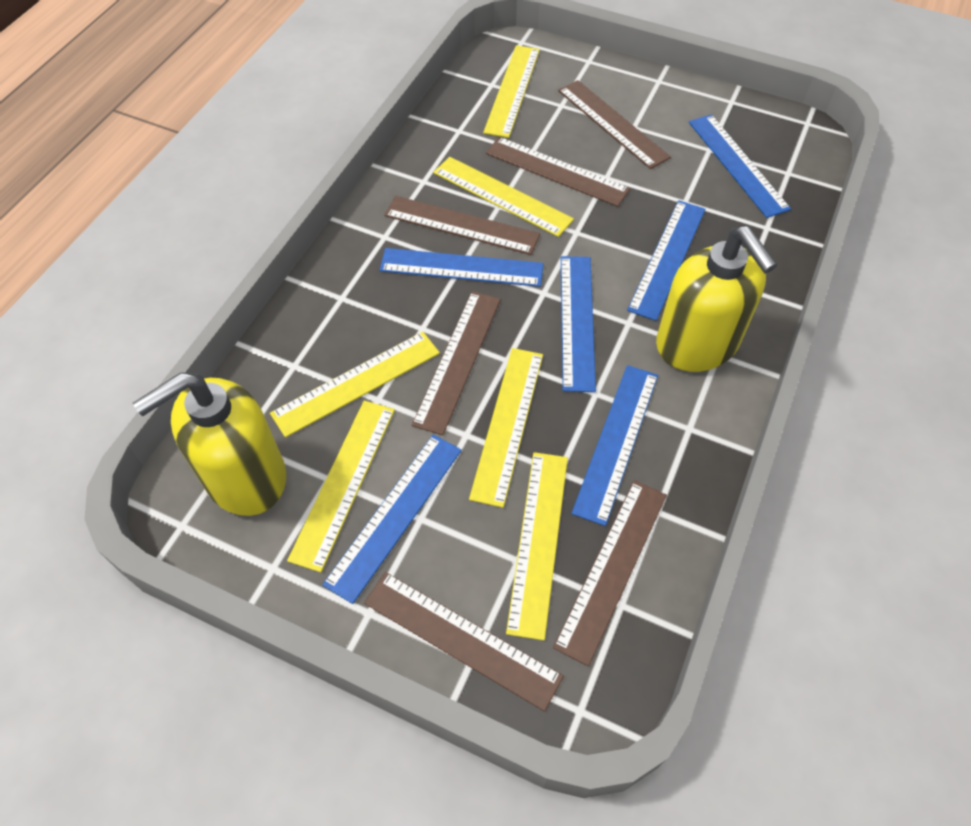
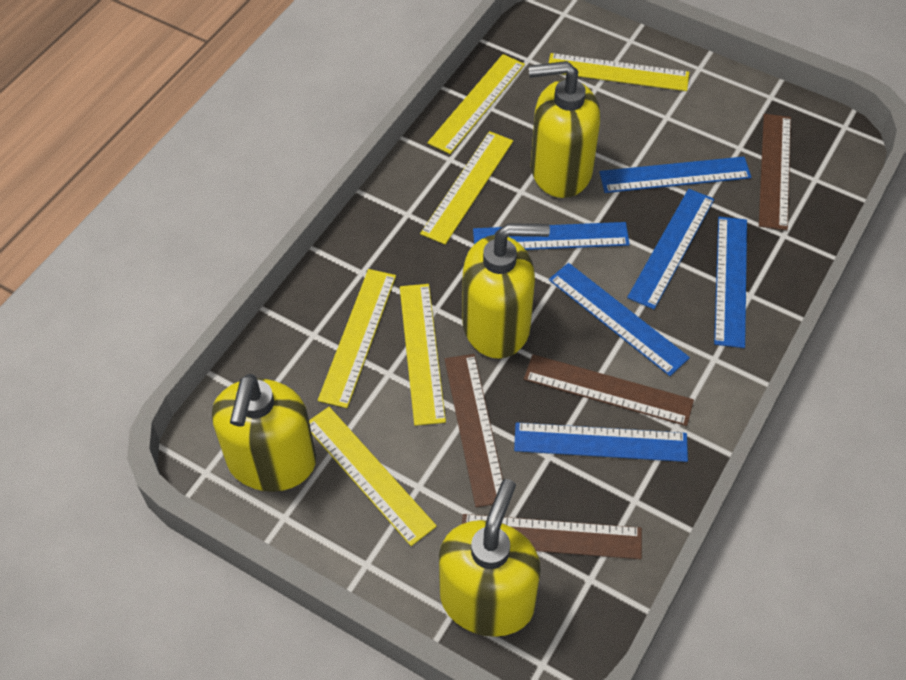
brown ruler: [364,572,564,712] [384,196,540,255] [412,291,501,435] [486,137,630,207] [553,480,667,666] [558,80,671,169] = 6 -> [445,354,503,507] [462,514,642,559] [524,354,694,426] [759,114,791,230] = 4
yellow soap dispenser: [133,372,286,516] [656,226,777,372] = 2 -> [212,374,316,492] [439,479,541,637] [462,223,550,358] [529,61,600,198] = 4

